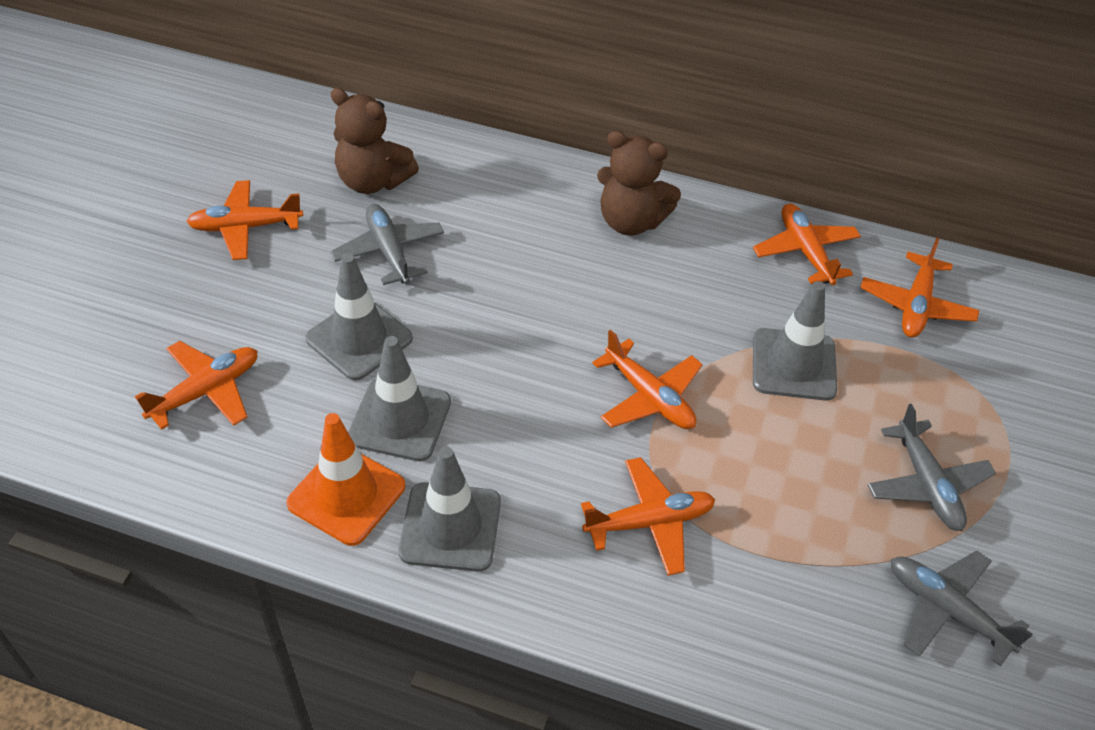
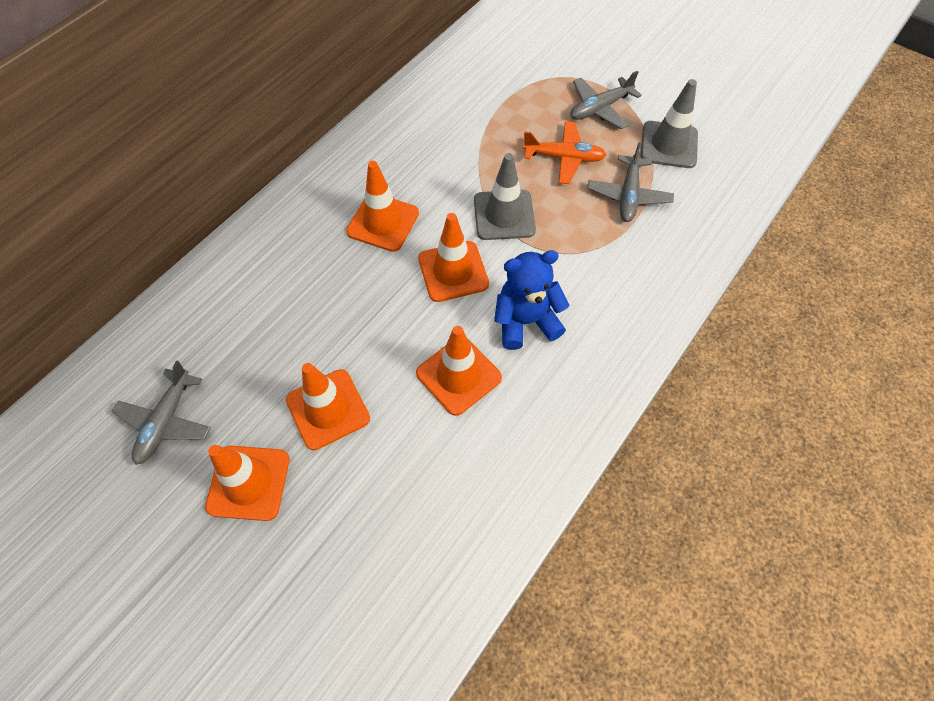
blue teddy bear: none = 0 -> [494,250,569,350] = 1
brown teddy bear: [331,88,419,194] [597,131,681,236] = 2 -> none = 0
grey traffic cone: [305,253,413,381] [348,336,451,461] [398,447,501,572] [753,281,837,401] = 4 -> [474,153,536,240] [641,79,698,168] = 2
orange plane: [135,341,258,430] [186,180,303,260] [581,457,715,576] [592,330,703,429] [753,204,861,285] [860,238,979,338] = 6 -> [523,121,606,184] = 1
orange traffic cone: [286,413,405,546] = 1 -> [205,445,290,521] [286,363,370,450] [346,161,419,252] [416,326,502,416] [418,213,489,302] = 5

